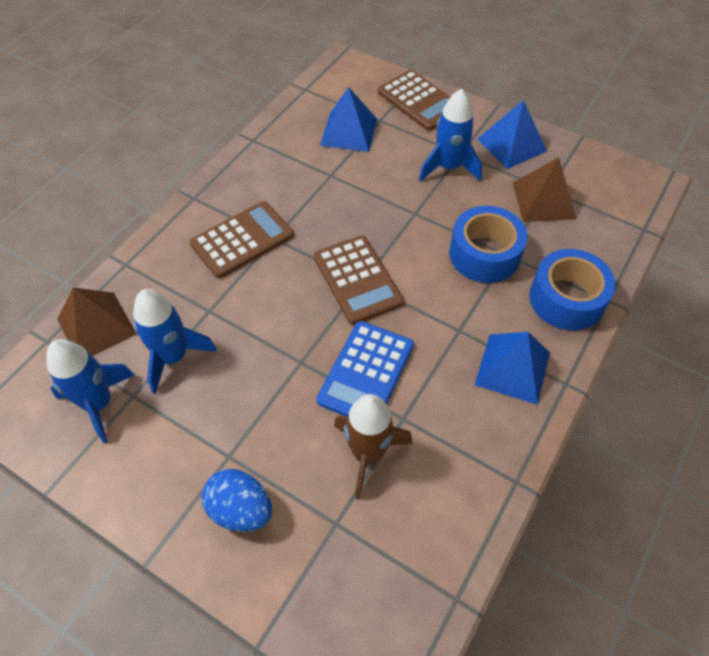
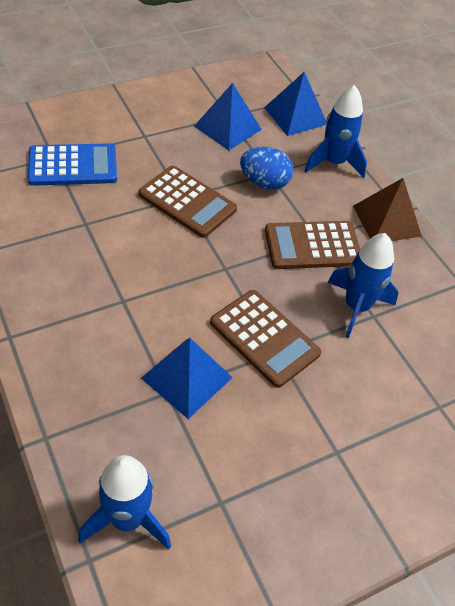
blue tape: [449,206,527,283] [529,249,616,331] = 2 -> none = 0
brown pyramid: [57,288,136,356] [513,157,576,222] = 2 -> [353,178,422,241] = 1
brown rocket: [334,394,413,499] = 1 -> none = 0

